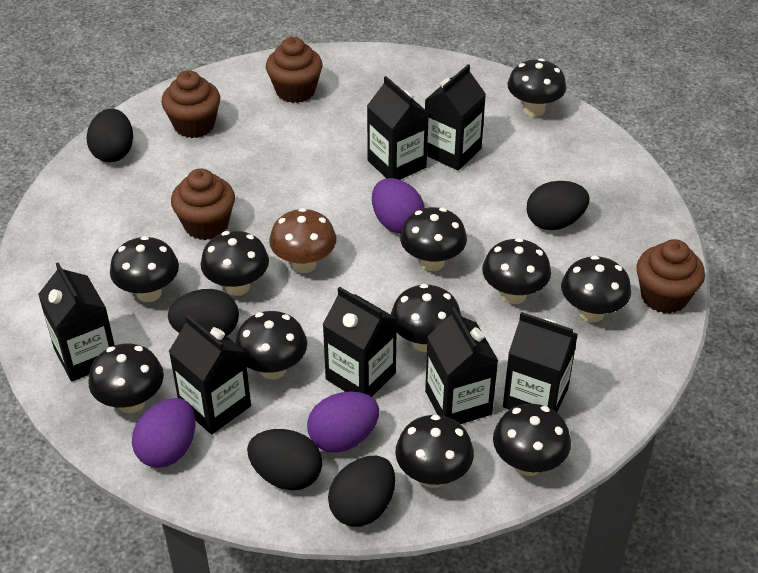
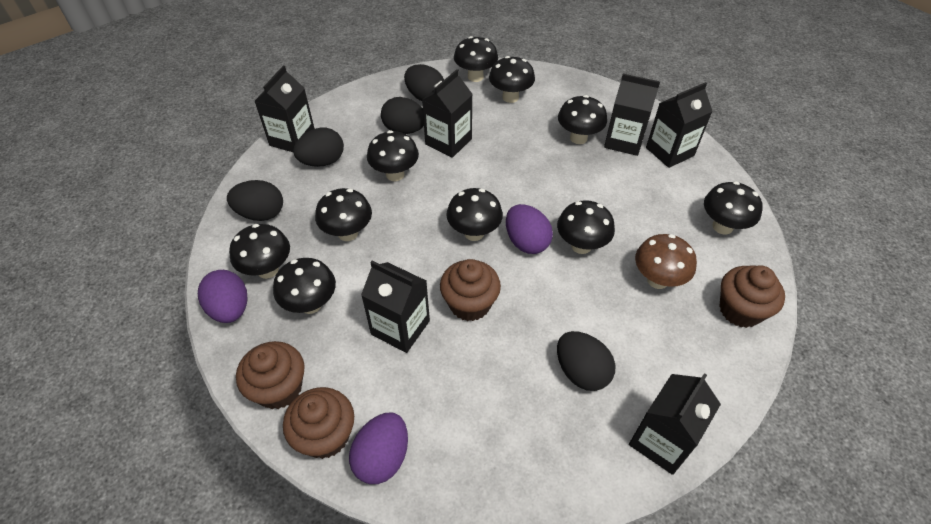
black carton: [38,262,115,382] [169,314,251,435] [323,287,397,397] [367,76,429,180] [425,64,486,171] [425,307,499,424] [503,312,578,412] = 7 -> [254,66,315,152] [361,261,430,353] [422,69,473,158] [604,74,660,156] [629,373,721,475] [646,82,713,168] = 6
black mushroom: [88,344,164,413] [110,236,179,302] [201,231,269,296] [235,311,307,379] [391,284,461,352] [395,415,474,488] [400,207,467,271] [482,238,551,304] [493,404,571,476] [508,58,566,117] [561,255,631,323] = 11 -> [229,224,290,279] [273,258,336,314] [315,188,372,241] [367,130,419,181] [446,188,503,241] [454,36,498,82] [489,56,535,103] [557,200,615,254] [558,95,607,144] [704,181,763,235] = 10

